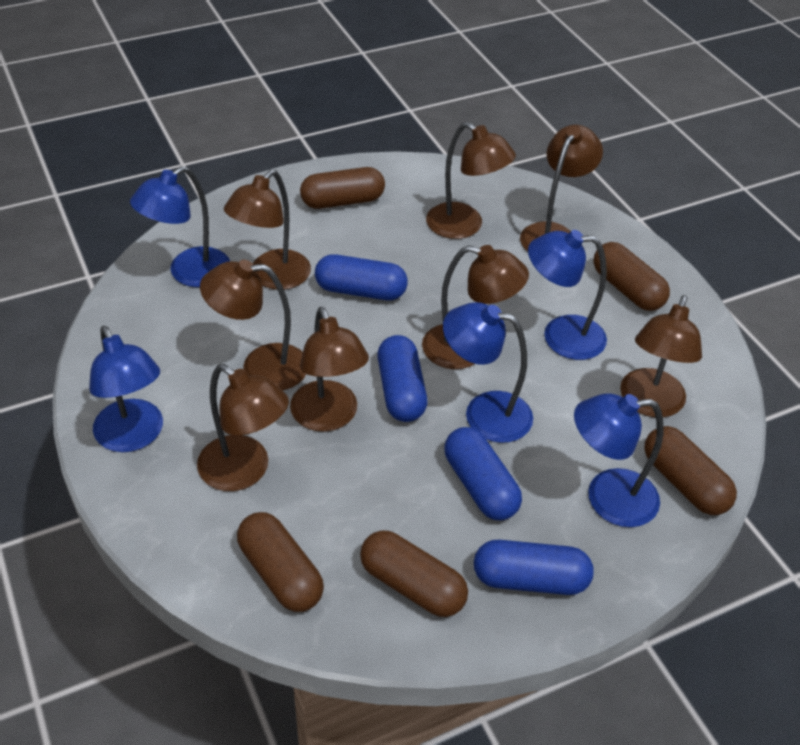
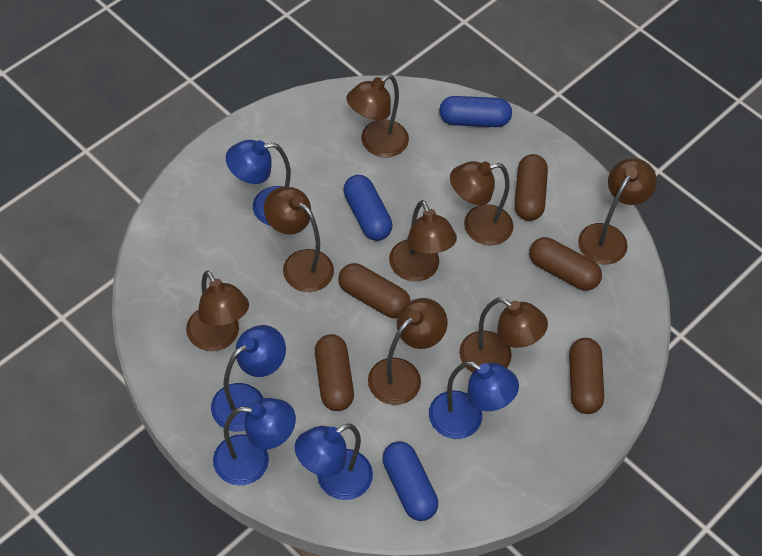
blue capsule: [315,254,408,300] [377,335,427,422] [444,427,522,520] [474,540,594,595] = 4 -> [343,175,393,241] [382,441,438,521] [439,96,512,127] = 3

